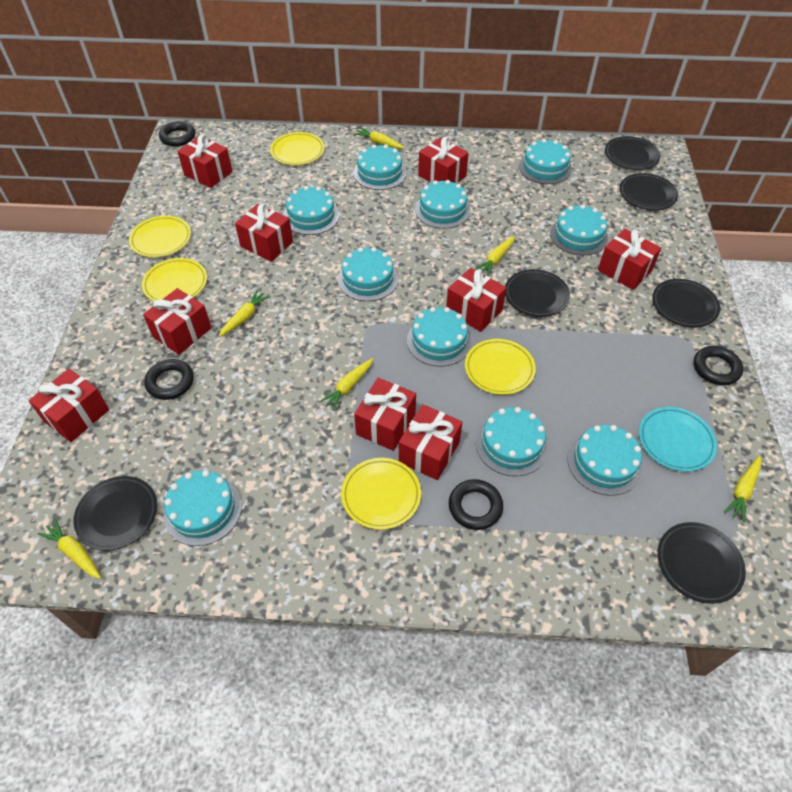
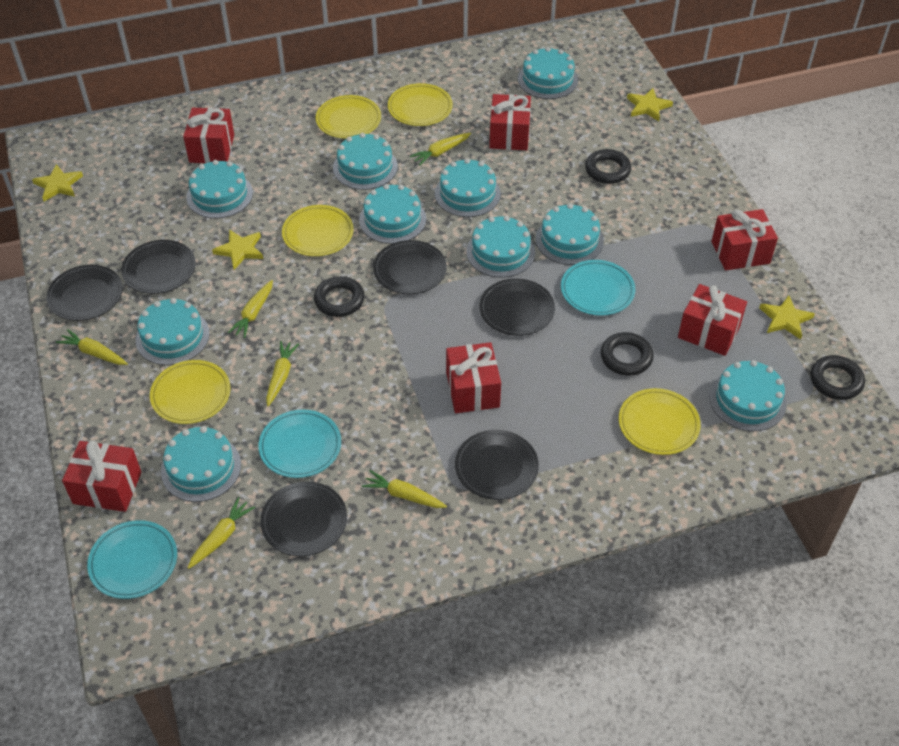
red gift: [28,369,109,442] [143,288,212,355] [177,134,233,188] [235,204,293,262] [354,378,416,451] [399,404,462,480] [418,137,469,184] [446,268,507,332] [598,229,661,290] = 9 -> [62,441,141,512] [183,107,234,163] [446,342,501,413] [489,94,531,150] [678,284,747,356] [711,209,778,270] = 6
turquoise plate: [639,407,717,472] = 1 -> [87,520,177,599] [258,409,341,478] [561,260,635,316] = 3
yellow star: none = 0 -> [32,164,83,201] [212,229,263,269] [627,88,673,121] [759,295,815,339] = 4

